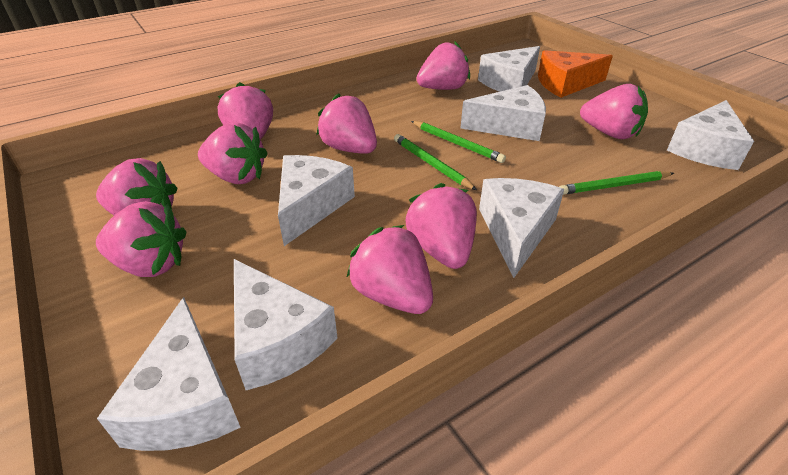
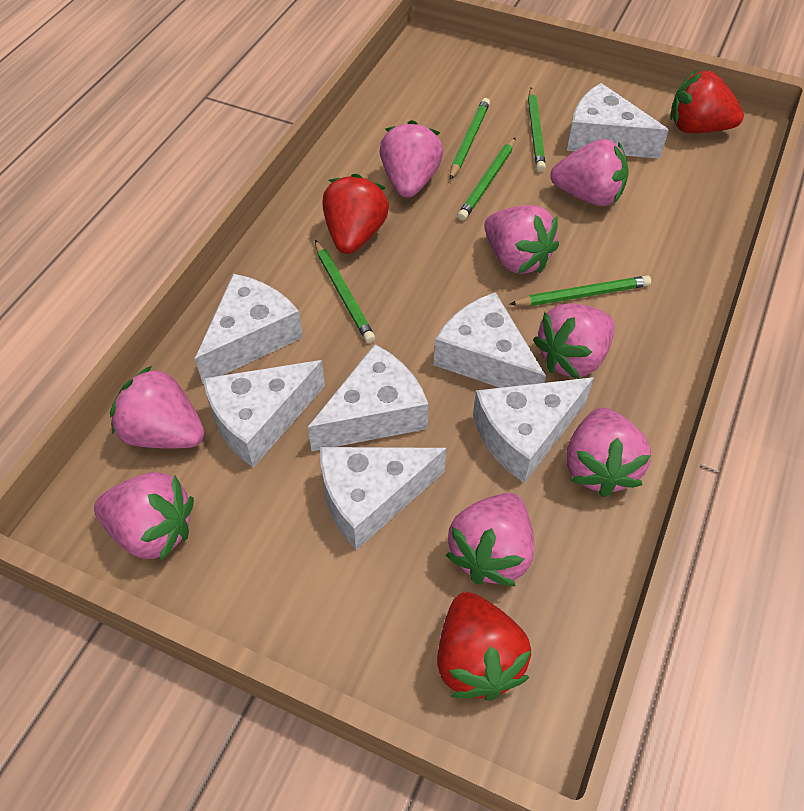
green pencil: [394,134,477,190] [411,121,506,163] [559,171,674,195] = 3 -> [315,240,375,343] [450,98,490,180] [457,137,516,221] [509,276,651,306] [528,88,546,172] = 5
orange cheese: [538,50,613,98] = 1 -> none = 0
pink strawberry: [96,158,178,215] [96,201,187,277] [198,123,268,184] [217,82,273,140] [316,93,377,153] [346,225,433,314] [406,183,477,269] [417,41,470,90] [580,84,648,139] = 9 -> [94,472,194,561] [110,366,205,449] [380,120,443,198] [446,493,534,586] [484,205,559,274] [533,303,615,379] [550,139,629,206] [566,407,651,497] = 8
red strawberry: none = 0 -> [323,174,389,254] [437,592,531,701] [670,71,744,133] = 3

